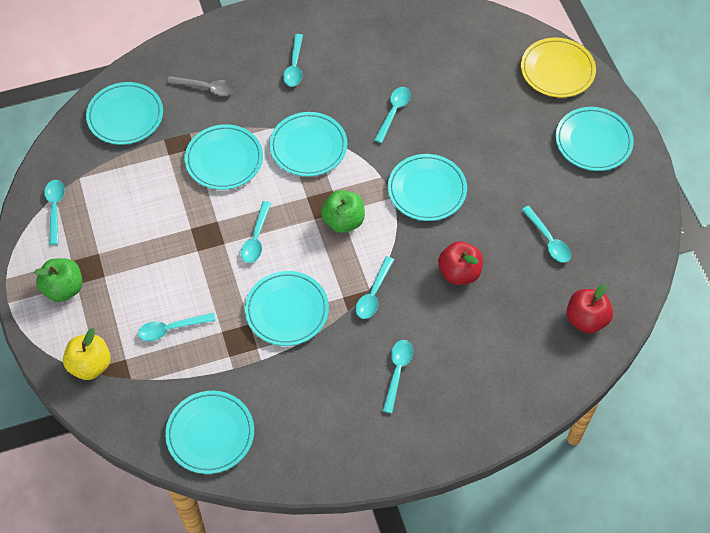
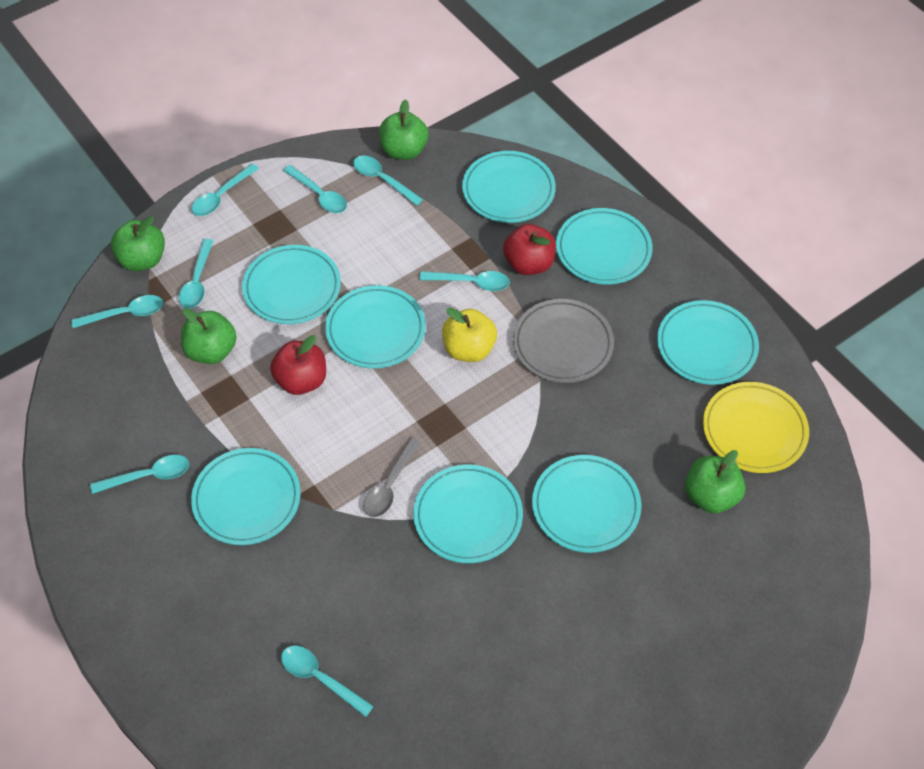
green apple: [34,258,82,302] [321,190,365,233] = 2 -> [111,216,165,271] [181,308,237,364] [379,99,428,160] [685,450,745,513] = 4
grey plate: none = 0 -> [513,299,614,383] = 1
turquoise plate: [86,82,163,145] [165,391,254,474] [185,124,263,190] [245,271,329,346] [270,112,347,176] [388,154,467,221] [556,107,634,171] = 7 -> [191,448,301,545] [242,245,341,324] [325,285,426,368] [413,465,523,563] [462,151,556,223] [532,455,642,553] [556,208,653,285] [657,300,759,385] = 8

